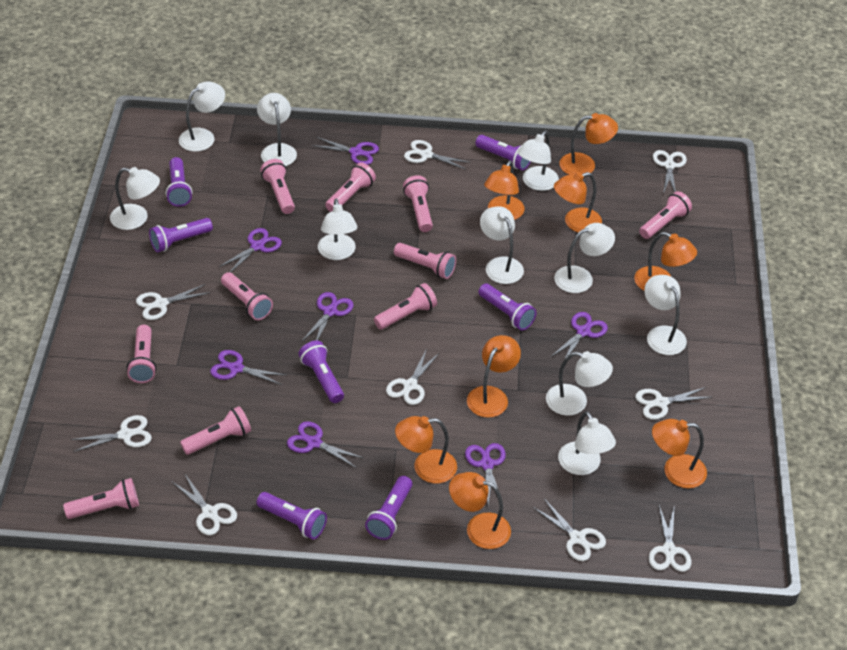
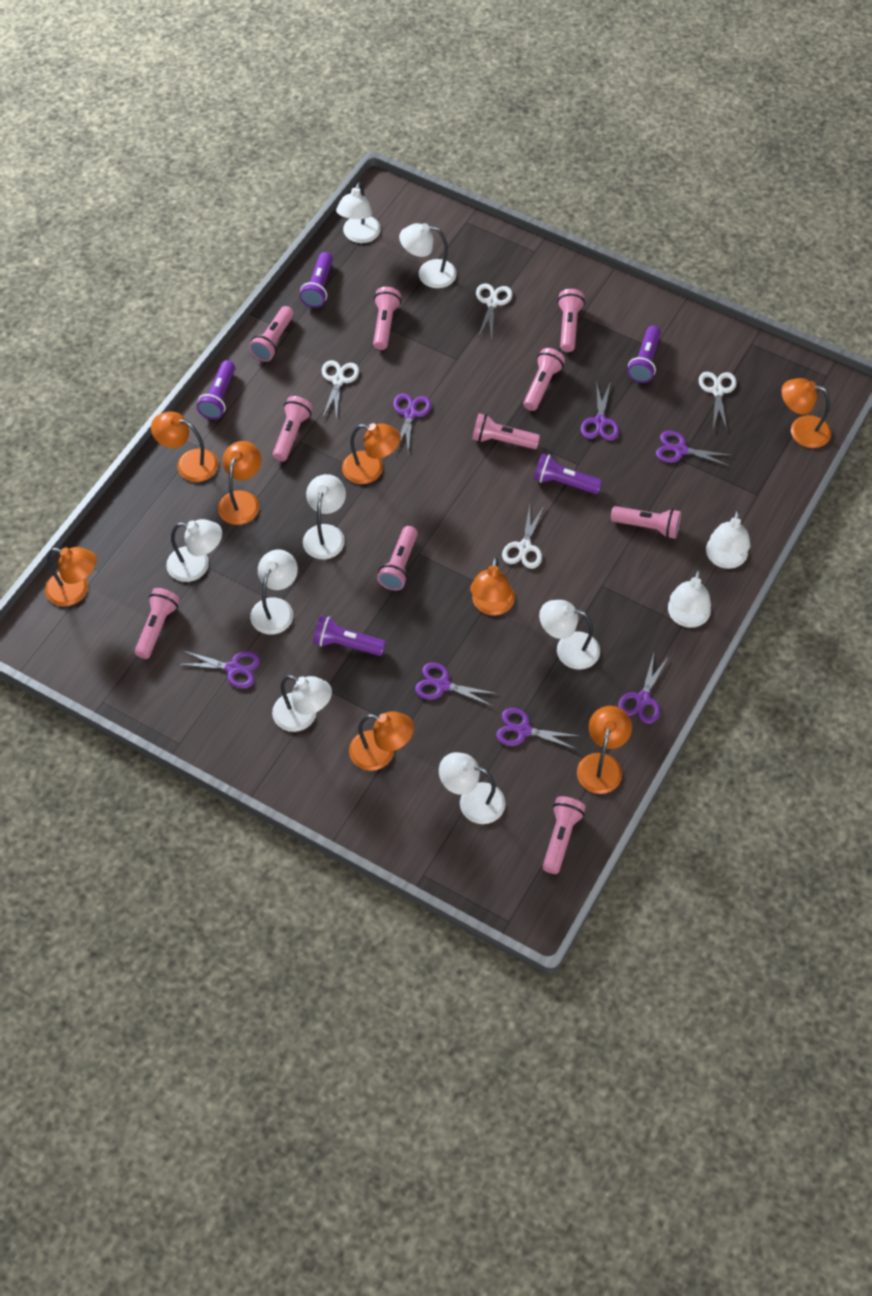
purple flashlight: [149,218,213,252] [166,157,192,207] [256,492,327,540] [299,340,344,403] [365,476,412,540] [475,135,531,170] [479,284,536,331] = 7 -> [197,360,235,420] [300,252,333,308] [313,616,386,656] [533,453,602,494] [627,326,661,383] = 5
white scissors: [70,415,152,452] [136,284,210,320] [172,473,237,535] [386,349,440,405] [404,140,471,170] [533,499,606,561] [635,387,712,420] [649,504,691,572] [653,150,687,194] = 9 -> [322,360,359,421] [476,283,513,340] [502,505,544,569] [699,372,737,430] = 4

